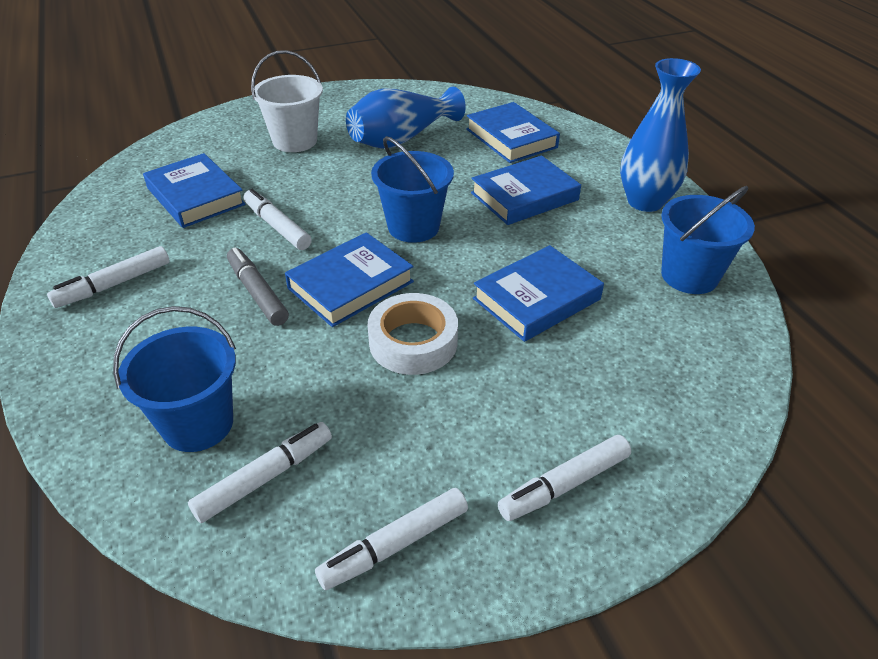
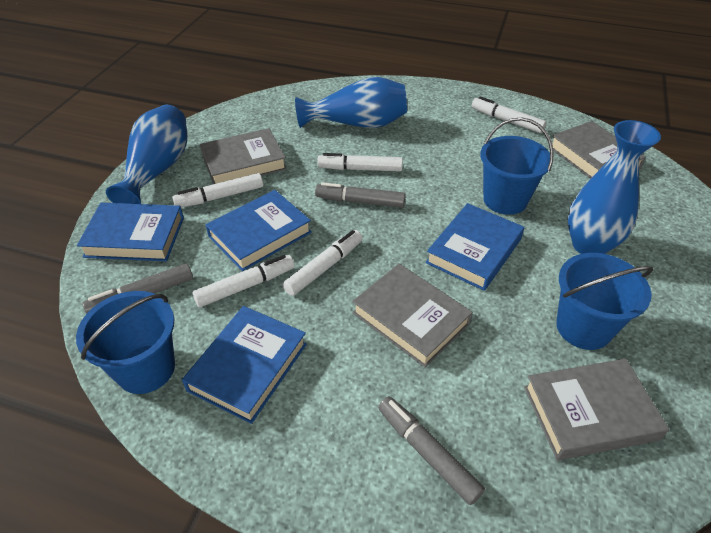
blue book: [143,153,245,228] [285,232,414,327] [466,102,560,163] [471,156,581,225] [473,245,604,342] = 5 -> [77,203,184,261] [182,306,307,424] [206,190,312,271] [425,203,524,291] = 4
blue vase: [346,87,466,149] [620,58,701,212] = 2 -> [106,105,187,204] [295,77,407,128] [568,120,661,254] = 3
grey book: none = 0 -> [200,128,287,184] [352,264,473,368] [524,359,669,460] [552,121,646,179] = 4
grey marker: [227,247,289,326] = 1 -> [83,263,193,314] [315,182,406,208] [378,396,485,505] = 3
white bucket: [251,50,323,152] = 1 -> none = 0
white tape: [367,293,458,375] = 1 -> none = 0

